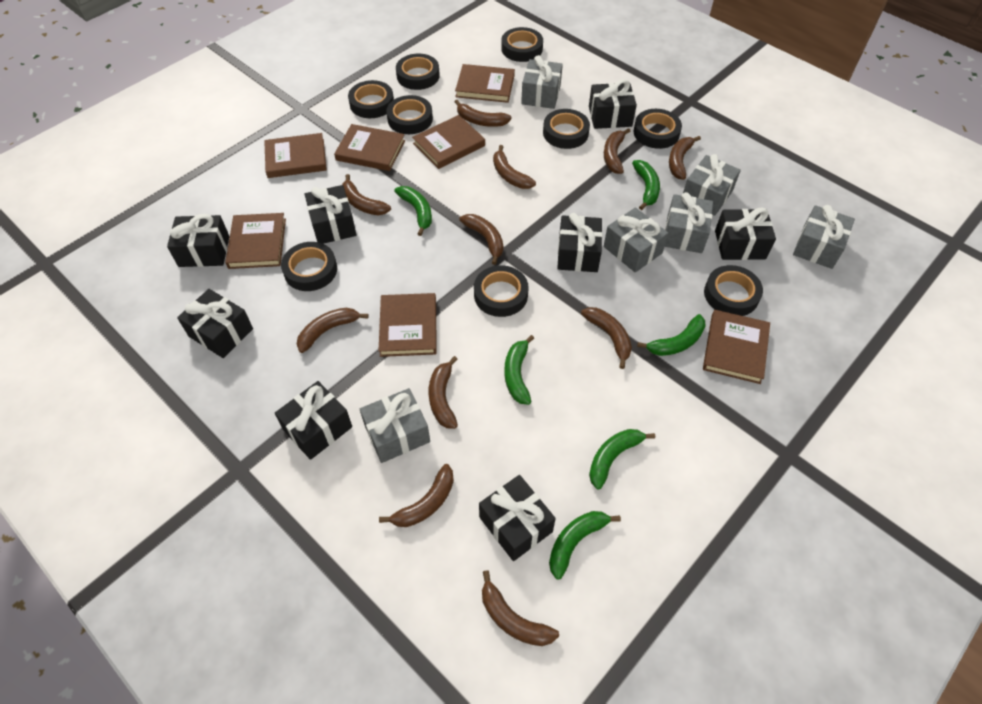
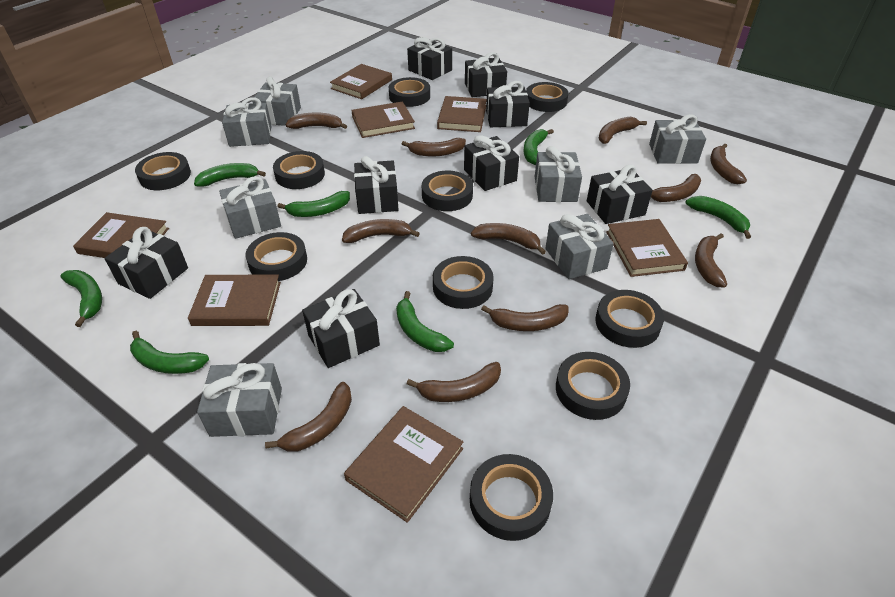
black tape: [281,242,337,291] [348,80,394,118] [386,95,433,134] [396,54,440,90] [474,265,529,317] [501,27,543,62] [543,109,590,149] [634,109,682,149] [704,265,763,316] = 9 -> [135,152,191,190] [245,232,307,281] [273,151,325,189] [389,77,430,107] [422,171,473,211] [433,256,494,309] [470,454,553,541] [526,82,568,112] [556,352,630,420] [595,290,664,348] = 10
green banana: [394,186,432,236] [504,335,534,405] [549,511,621,579] [589,429,655,489] [632,160,660,210] [637,314,706,356] = 6 -> [60,270,102,327] [130,331,209,374] [194,163,266,187] [277,191,350,217] [396,291,454,352] [524,129,554,165] [686,196,751,239] = 7
grey gift: [360,388,430,463] [521,55,563,109] [604,208,668,273] [665,192,713,253] [683,154,741,216] [793,205,855,269] = 6 -> [197,363,282,437] [219,176,281,239] [222,97,272,147] [252,76,301,126] [535,146,582,202] [545,214,614,279] [649,114,706,164] = 7

